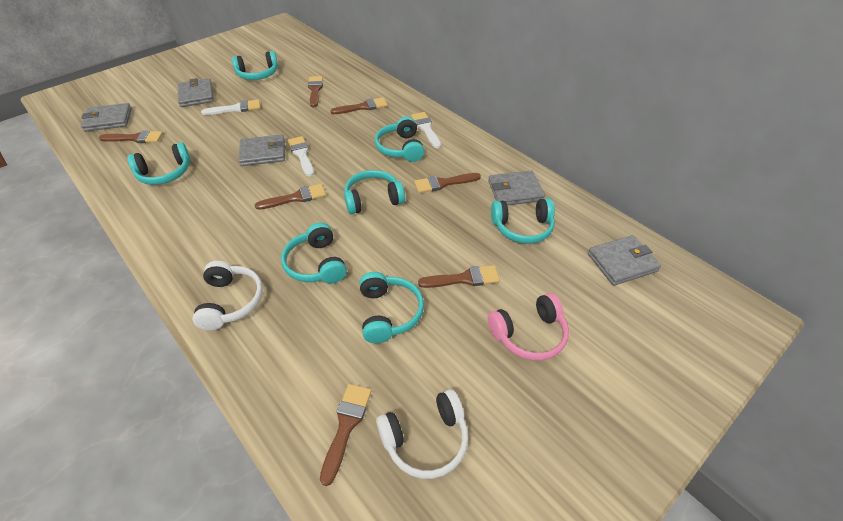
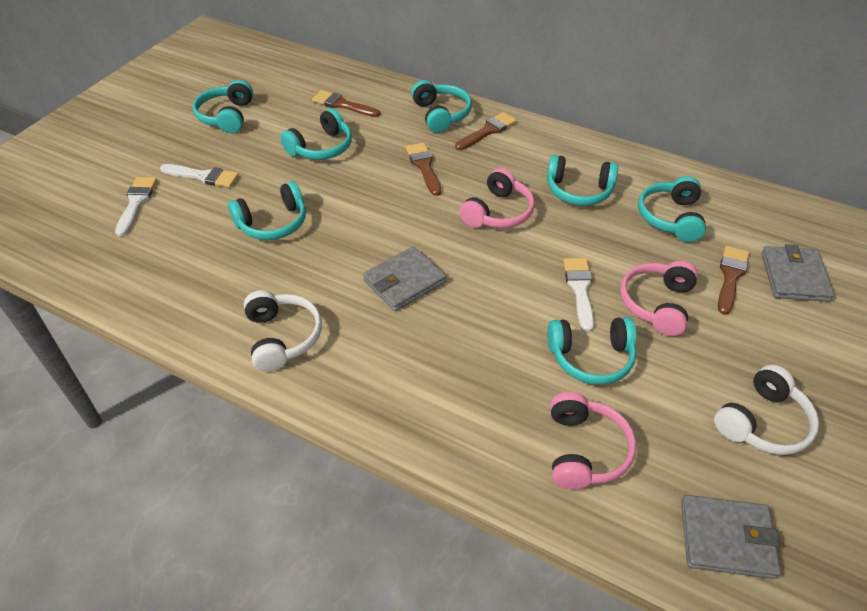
brown brush: [99,130,163,143] [255,184,326,210] [308,76,323,107] [320,384,371,486] [330,97,388,114] [414,173,481,193] [418,265,500,288] = 7 -> [312,90,380,117] [406,143,441,196] [455,112,517,150] [718,246,749,315] = 4
grey wallet: [81,103,132,132] [178,78,214,107] [238,135,285,166] [488,170,545,206] [588,235,661,286] = 5 -> [363,246,446,311] [681,495,781,579] [761,244,834,302] = 3
pink headphones: [488,293,569,361] = 1 -> [459,168,535,228] [551,392,636,490] [620,261,698,336] = 3

